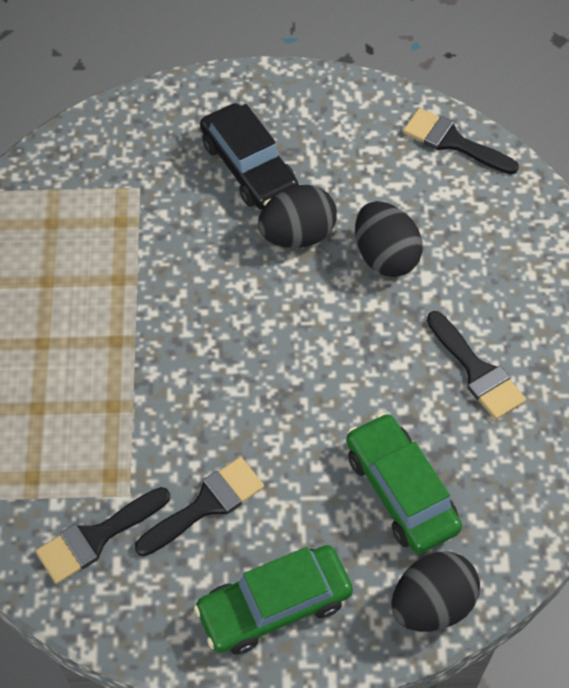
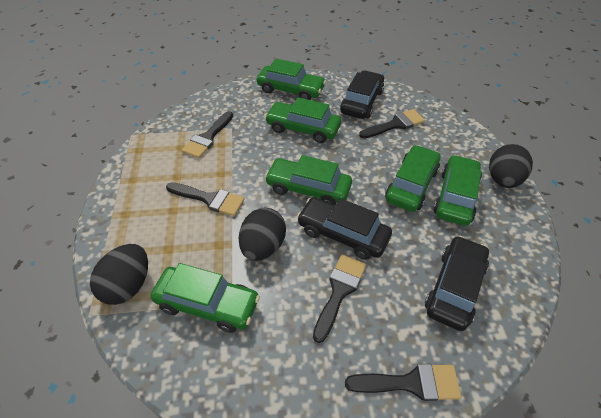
black brush: [35,487,170,584] [135,457,264,556] [403,108,519,174] [427,311,526,420] = 4 -> [166,183,245,216] [182,111,233,158] [313,255,366,343] [345,364,461,401] [359,109,425,138] = 5
black car: [200,103,299,210] = 1 -> [297,197,392,260] [340,70,384,119] [425,236,489,331] = 3
green car: [194,545,353,655] [346,413,462,554] = 2 -> [151,263,260,333] [257,59,326,100] [265,97,341,143] [265,155,352,205] [385,145,440,212] [433,155,482,226] = 6

